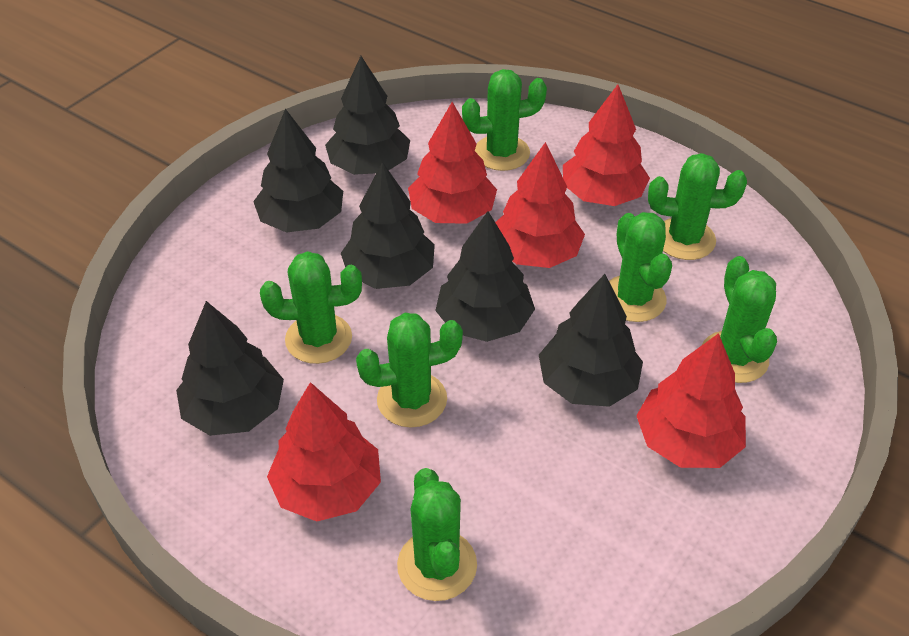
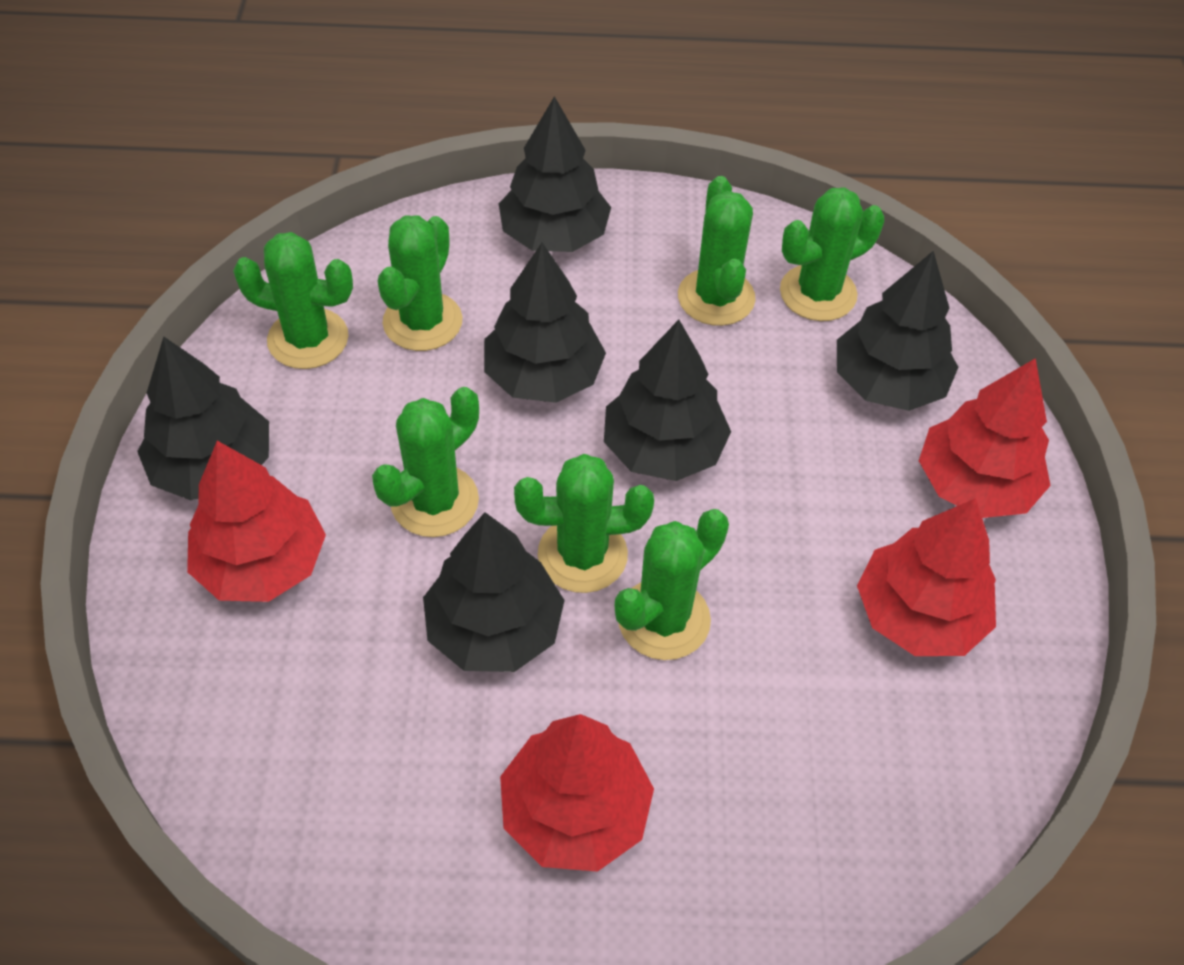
red tree: [267,382,381,522] [408,102,497,224] [495,142,585,268] [563,85,650,206] [636,333,746,468] = 5 -> [187,441,326,602] [500,714,654,872] [857,498,996,656] [919,358,1051,518] = 4

